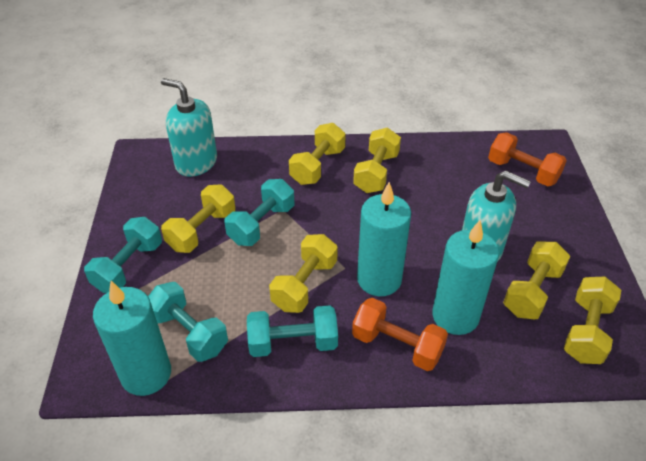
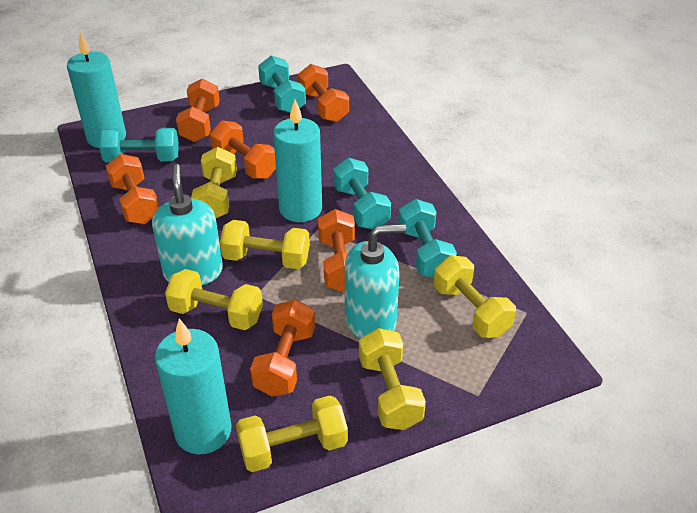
orange dumbbell: [352,298,448,371] [488,132,567,186] = 2 -> [106,154,159,224] [176,78,220,142] [210,121,276,179] [250,299,315,397] [298,64,349,122] [318,209,355,292] = 6

